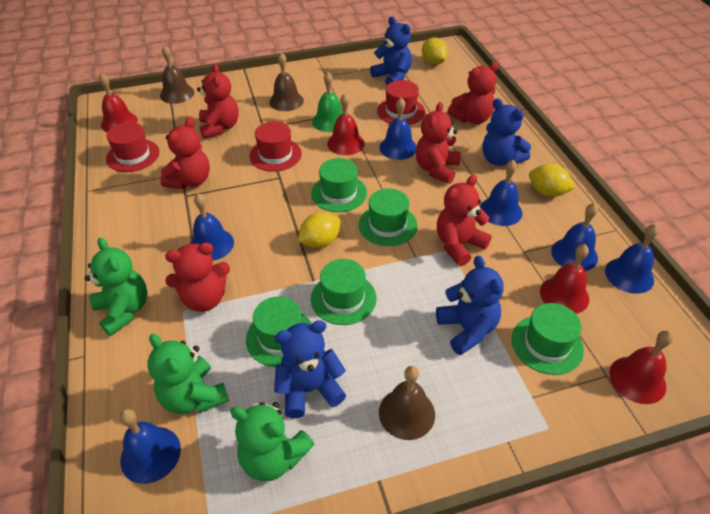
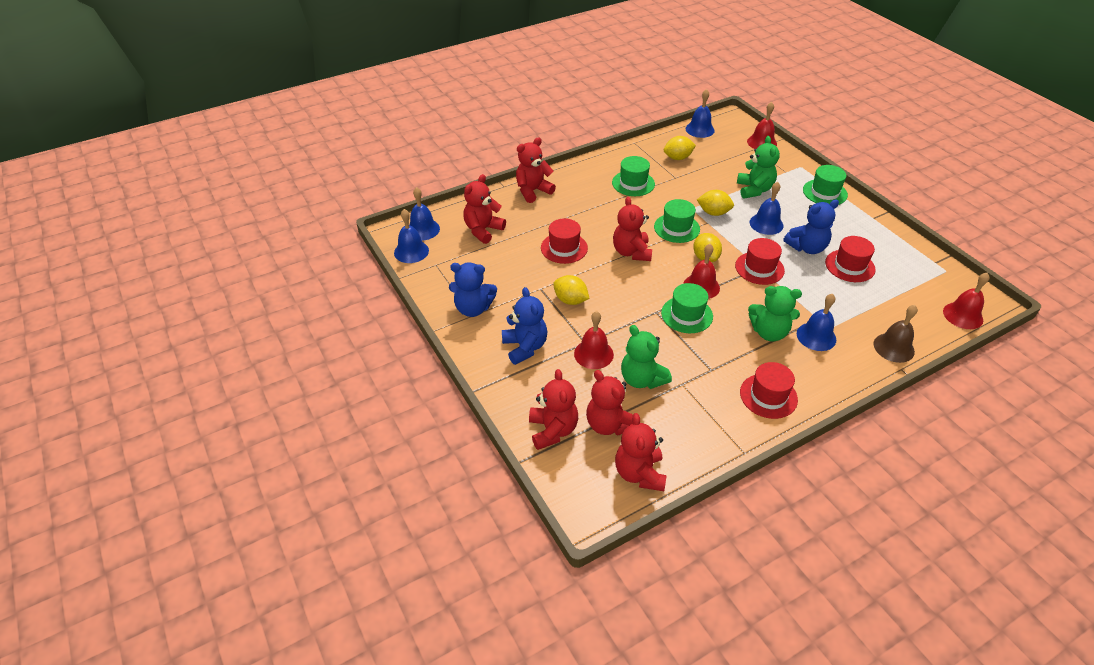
blue bell: [120,409,181,484] [190,194,234,261] [379,98,417,160] [480,160,522,226] [551,203,598,271] [605,224,659,294] = 6 -> [394,209,429,263] [409,187,440,241] [686,89,715,138] [750,182,784,235] [797,294,836,351] = 5
blue teddy bear: [274,320,346,418] [370,16,412,85] [436,256,504,355] [482,98,531,166] = 4 -> [449,262,497,317] [502,287,547,365] [783,200,839,254] = 3
brown bell: [160,45,194,104] [269,52,304,111] [379,366,435,440] = 3 -> [873,305,918,363] = 1
green bell: [312,72,343,132] = 1 -> none = 0
green hat: [246,296,312,367] [311,158,367,212] [311,259,376,325] [359,188,418,246] [511,303,584,375] = 5 -> [612,156,655,196] [654,199,700,243] [661,283,713,333] [803,165,848,205] = 4
red hat: [106,122,160,172] [250,122,302,172] [377,80,425,125] = 3 -> [541,218,588,264] [735,238,785,285] [740,362,798,419] [825,236,876,282] = 4
yellow lemon: [298,212,341,248] [422,37,448,65] [529,164,575,197] = 3 -> [553,275,590,305] [664,136,696,160] [693,233,722,262] [697,190,734,216] = 4

